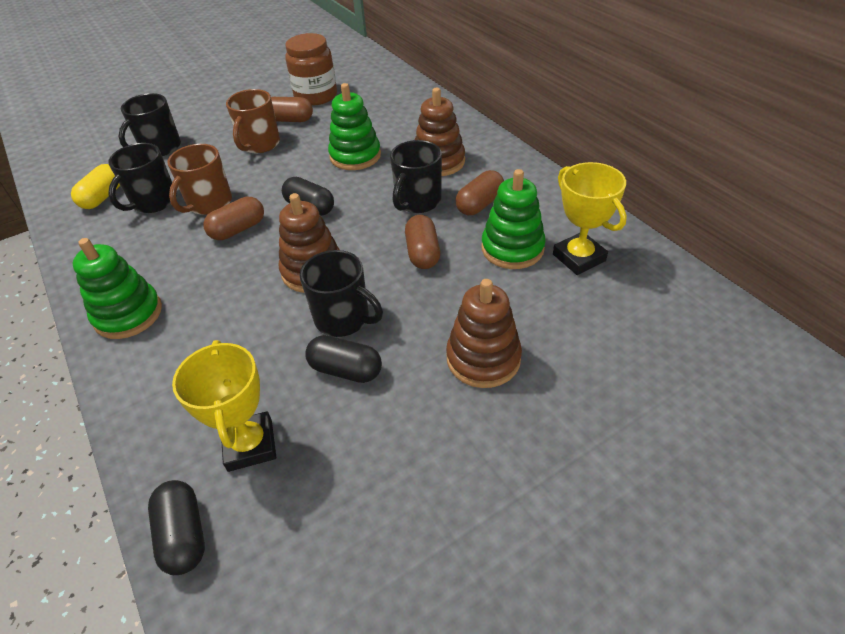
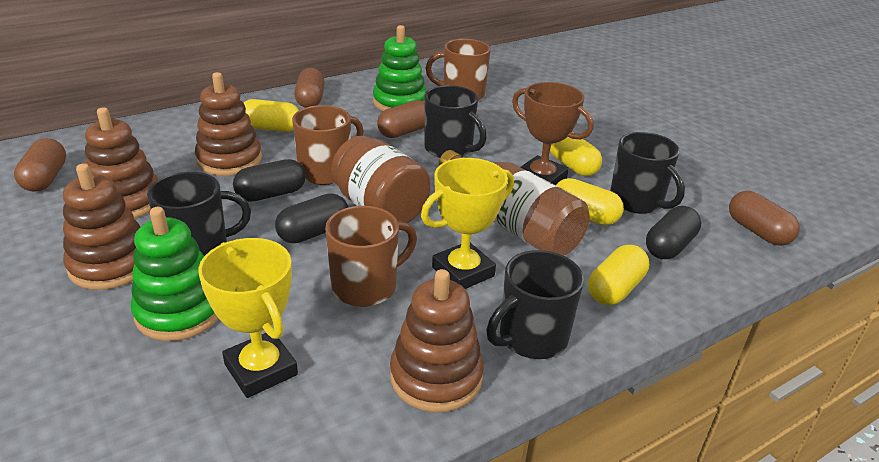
brown bottle: none = 0 -> [439,150,589,256] = 1
brown mug: [167,144,232,215] [226,89,280,153] = 2 -> [292,105,364,185] [325,206,417,307] [426,39,491,101] = 3
brown stacking toy: [279,193,340,293] [415,87,465,176] [446,279,522,388] = 3 -> [63,163,140,290] [85,107,158,218] [195,72,262,176] [390,269,484,412] = 4
brown trophy: none = 0 -> [512,82,594,185] = 1
green stacking toy: [72,238,162,339] [328,83,381,170] [481,169,546,269] = 3 -> [131,207,219,341] [373,25,427,111] = 2
yellow capsule: [71,164,120,209] = 1 -> [244,99,299,132] [550,132,602,176] [556,178,624,225] [588,245,649,305] = 4

